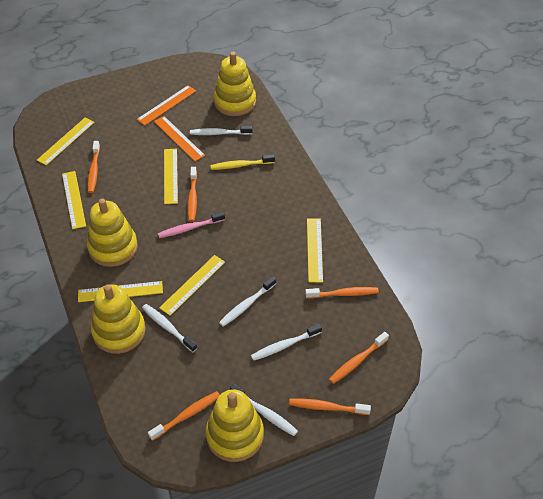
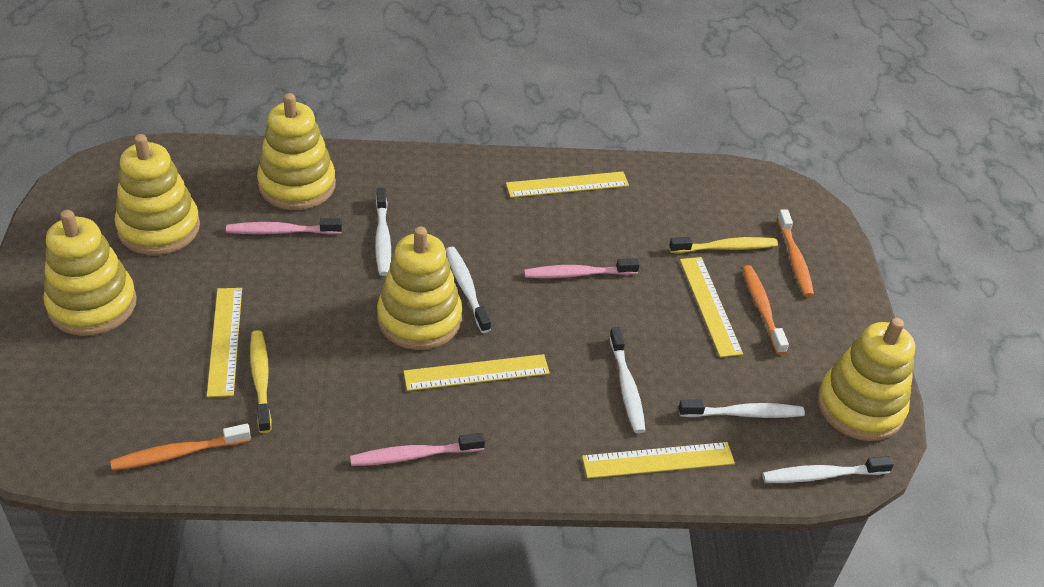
orange ruler: [137,85,196,125] [154,116,205,161] = 2 -> none = 0
orange toothbrush: [88,141,100,193] [148,391,220,441] [188,167,197,222] [289,399,371,415] [305,287,379,299] [329,332,389,384] = 6 -> [110,424,251,471] [743,265,789,355] [777,209,814,297] = 3
pink toothbrush: [158,211,225,238] = 1 -> [226,218,342,235] [350,433,485,466] [524,258,640,279] = 3
yellow ruler: [37,118,95,165] [62,171,86,229] [78,281,163,302] [159,255,225,316] [164,148,178,204] [307,219,323,283] = 6 -> [207,288,242,397] [403,354,550,391] [506,172,629,198] [582,442,735,478] [680,257,743,357] = 5
yellow stacking toy: [87,199,138,267] [91,284,146,354] [206,389,264,462] [214,52,256,116] = 4 -> [43,210,137,336] [115,134,200,255] [257,93,336,210] [377,227,462,350] [817,318,915,441] = 5
yellow toothbrush: [210,154,275,170] = 1 -> [250,330,272,433] [669,237,778,253] = 2

